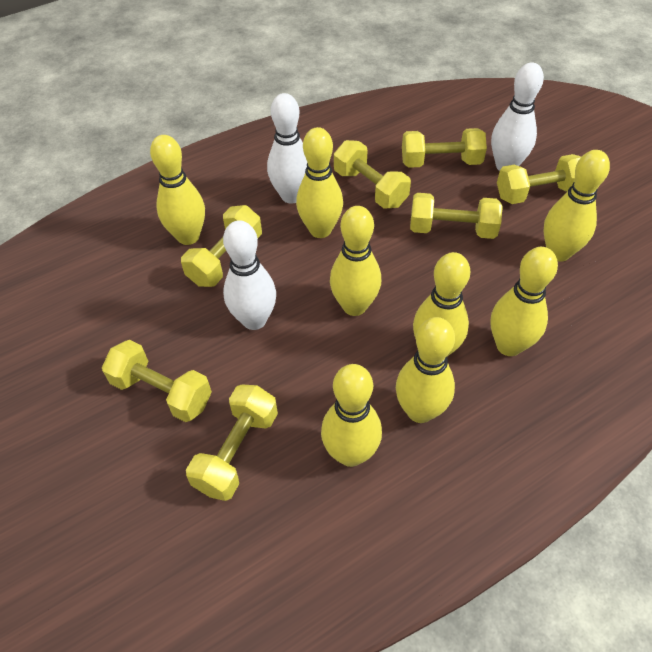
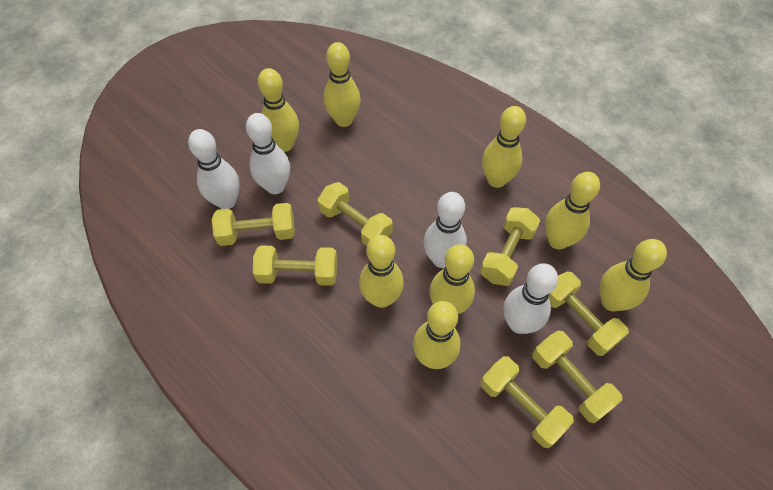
white bowling pin: [223,220,276,330] [267,93,307,204] [491,63,544,171] = 3 -> [188,129,240,209] [246,113,290,194] [424,192,467,268] [503,263,558,334] = 4

